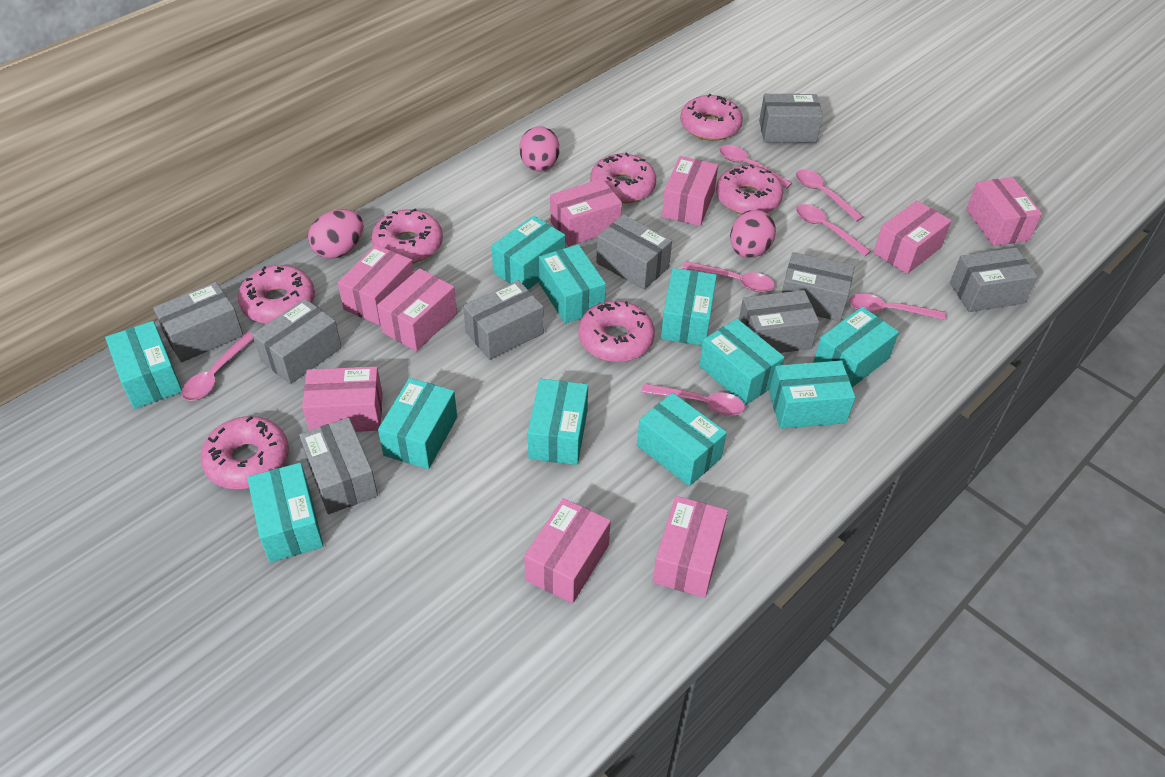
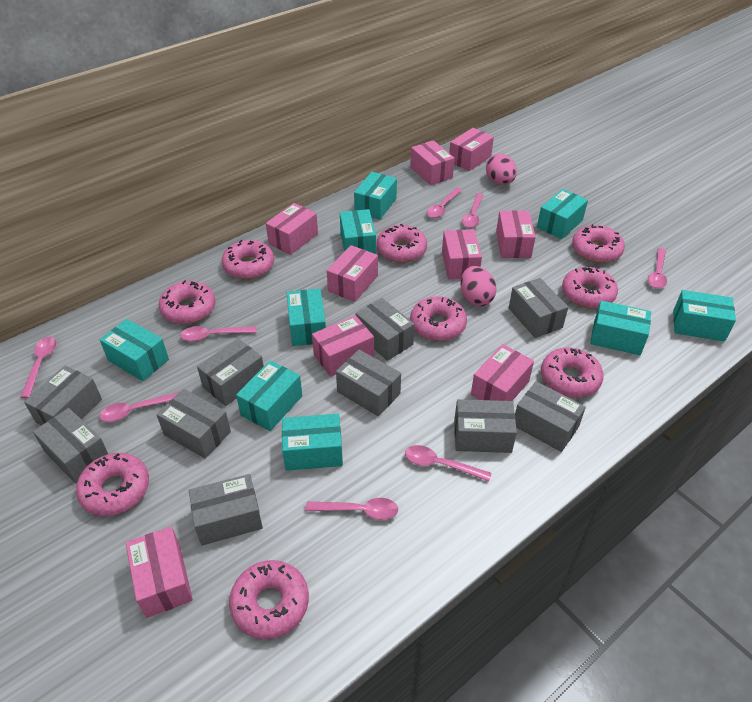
grey box: [153,282,243,362] [252,299,342,384] [299,417,378,514] [463,280,544,360] [596,214,672,290] [739,290,819,353] [759,94,823,143] [782,252,855,321] [950,248,1038,312] = 9 -> [24,366,102,425] [33,408,108,483] [156,389,231,459] [189,474,263,546] [197,339,264,406] [336,350,401,416] [356,298,414,361] [454,399,517,453] [509,278,568,338] [515,381,586,452] = 10
pink donut: [200,416,289,489] [238,265,315,324] [371,209,443,263] [579,301,655,362] [590,152,656,203] [680,94,743,141] [716,164,783,214] = 7 -> [76,453,149,516] [159,280,215,324] [222,240,274,279] [229,560,309,639] [376,224,427,263] [410,296,467,341] [541,347,604,398] [562,267,618,309] [572,224,625,263] = 9
pink egg: [308,209,364,259] [519,126,560,172] [730,210,776,258] = 3 -> [461,266,497,306] [486,154,517,185] = 2
pink spoon: [182,332,253,401] [641,383,745,416] [682,261,775,292] [719,145,792,188] [796,169,863,221] [796,204,871,256] [849,293,946,320] = 7 -> [20,337,57,398] [99,392,179,422] [180,326,257,342] [305,498,398,520] [405,445,491,481] [427,188,462,218] [462,193,484,228] [648,248,667,289] = 8
turquoise box: [105,321,182,409] [247,463,324,563] [378,378,457,469] [492,216,565,290] [528,379,588,465] [539,244,606,323] [637,393,727,486] [661,268,717,345] [699,319,785,405] [769,361,855,429] [813,307,899,387] = 11 -> [100,319,169,381] [236,360,302,431] [282,414,343,471] [287,289,326,346] [340,209,376,254] [354,172,397,220] [537,189,588,239] [590,301,651,355] [673,290,736,341] = 9

